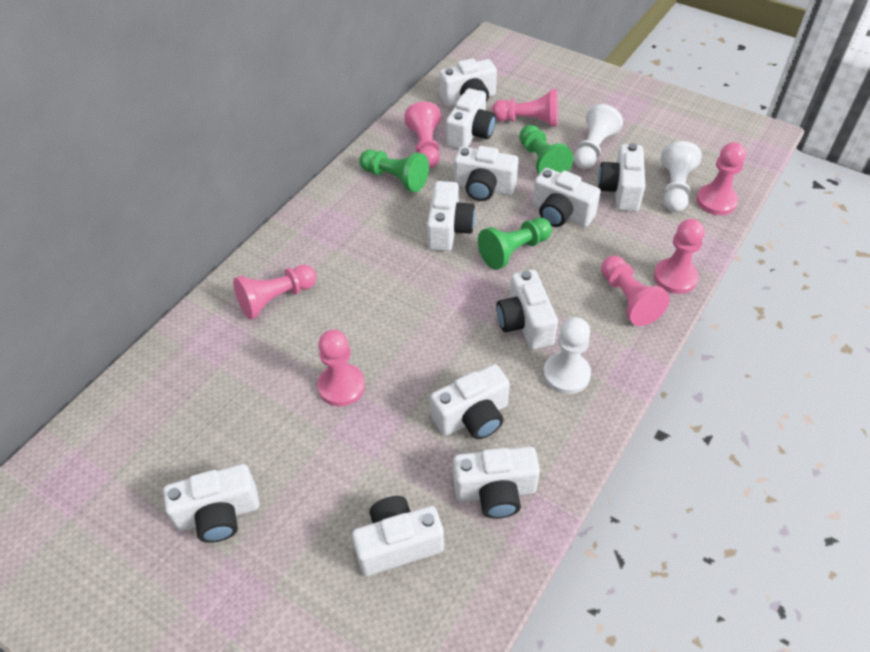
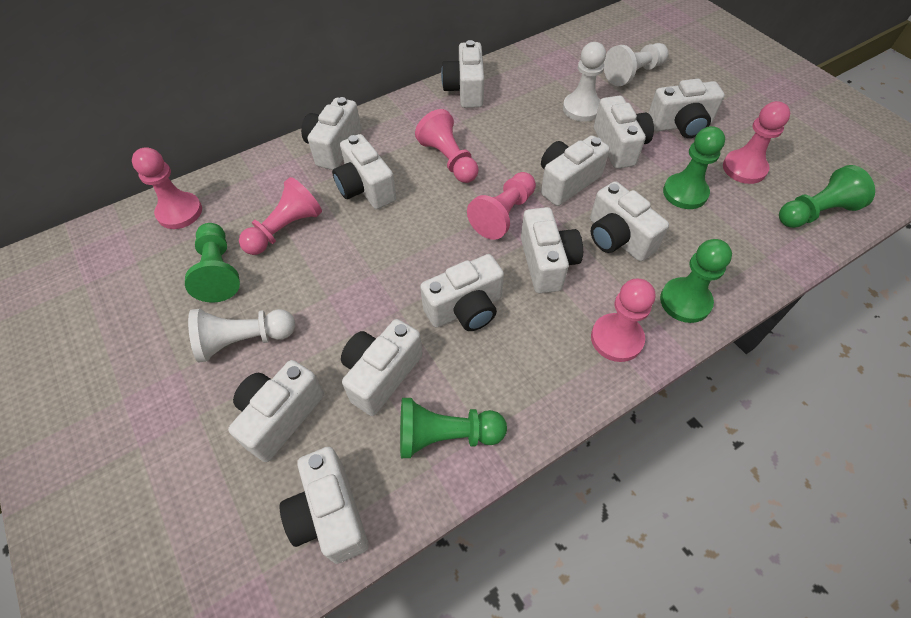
green pawn: [359,149,429,192] [478,218,552,270] [519,125,574,174] = 3 -> [185,223,240,303] [400,398,507,458] [660,239,732,323] [663,126,725,209] [779,165,875,228] = 5
pink pawn: [233,265,316,320] [317,330,365,407] [404,102,441,168] [492,89,558,127] [601,256,670,326] [654,219,705,294] [696,142,746,215] = 7 -> [132,147,202,229] [239,177,322,255] [415,109,479,183] [467,172,536,240] [591,279,655,362] [723,101,790,184] = 6
white camera: [163,464,259,543] [352,496,444,576] [427,181,475,251] [430,364,510,439] [439,58,497,107] [446,88,496,149] [453,446,540,519] [454,146,519,201] [496,270,558,349] [532,168,601,227] [598,143,645,212] = 11 -> [228,360,324,462] [280,447,369,564] [301,97,361,170] [332,134,397,209] [341,319,423,416] [420,254,504,331] [441,40,484,108] [521,207,583,293] [541,135,610,206] [590,181,669,261] [594,95,654,169] [649,79,725,138] = 12

